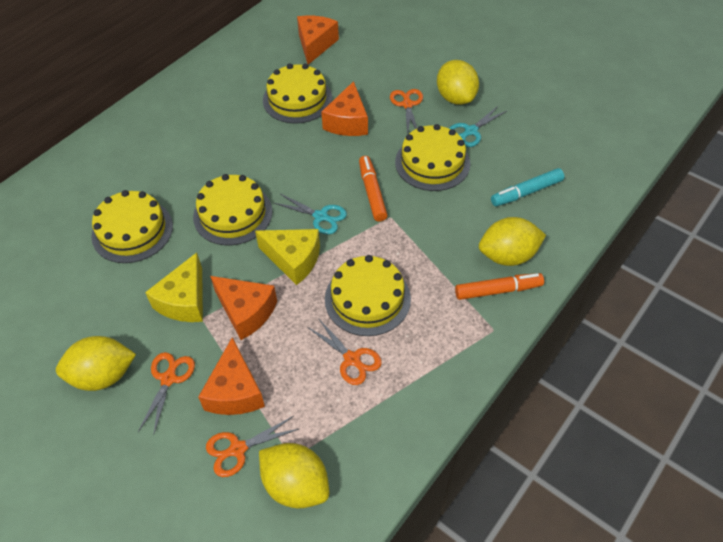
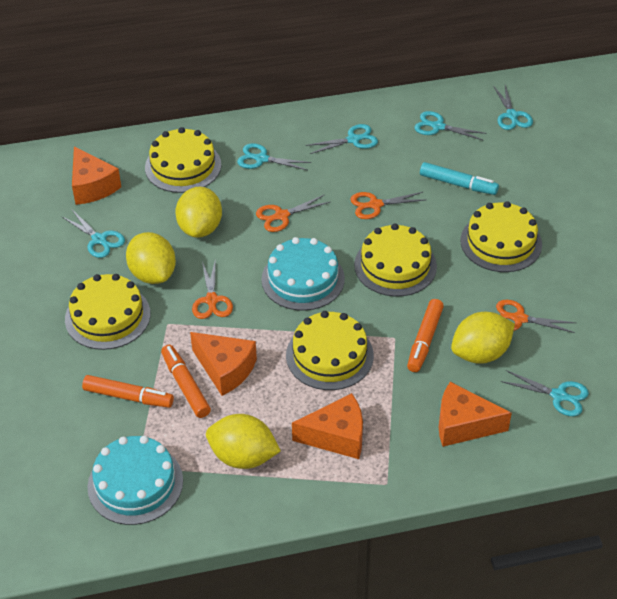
orange marker: [359,156,388,222] [455,273,544,300] = 2 -> [82,375,174,408] [161,345,211,418] [407,299,444,372] = 3
turquoise cake: none = 0 -> [87,436,183,525] [261,237,345,311] = 2
turquoise scissors: [274,194,347,234] [449,106,507,147] = 2 -> [61,210,125,258] [237,143,311,170] [305,124,378,154] [414,111,487,140] [493,85,533,130] [501,370,589,416] = 6
yellow cheese: [145,253,203,322] [255,229,320,285] = 2 -> none = 0

